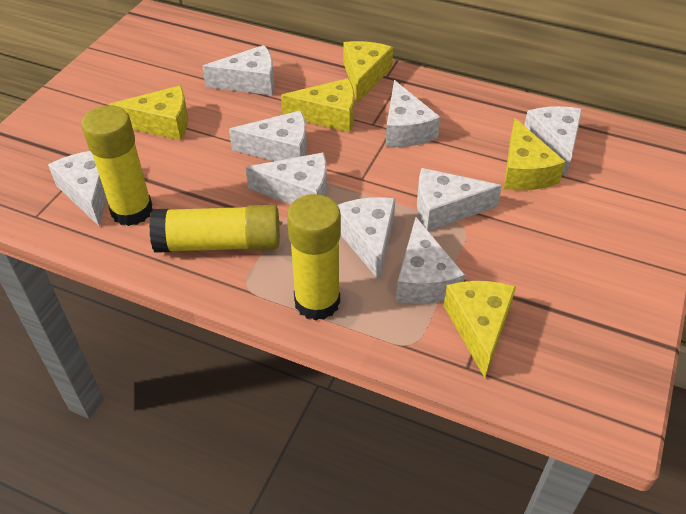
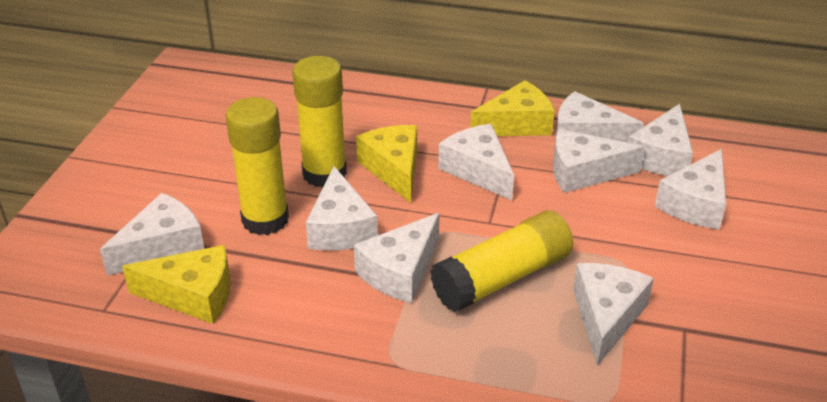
yellow cheese: [109,85,188,140] [281,78,354,133] [344,41,393,103] [443,281,516,378] [504,118,566,190] = 5 -> [122,245,231,324] [356,125,417,203] [470,80,555,136] = 3

